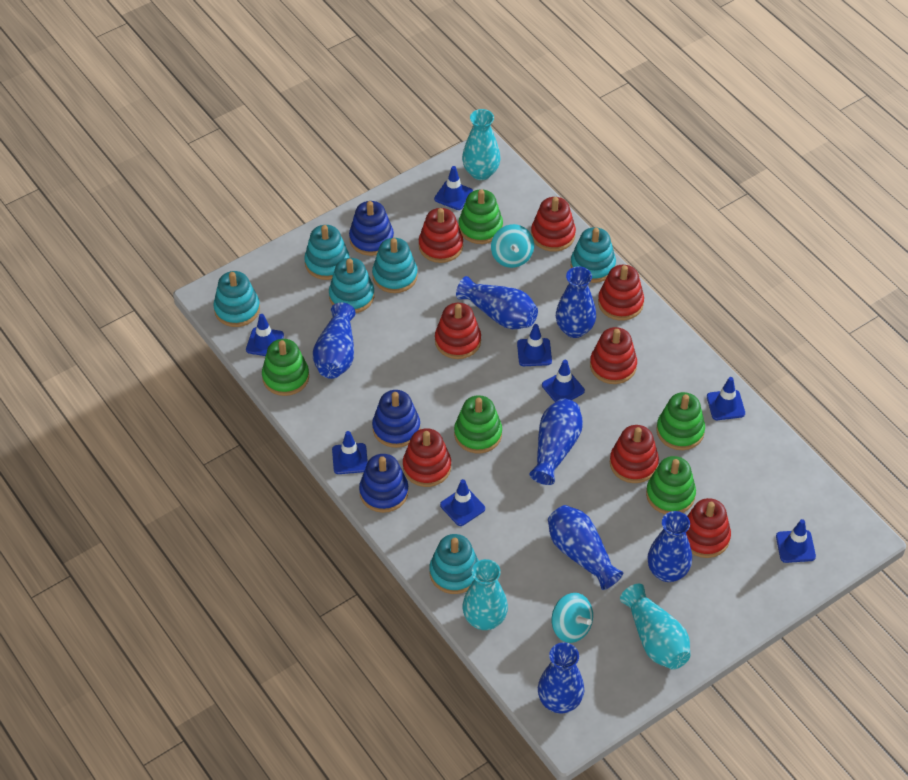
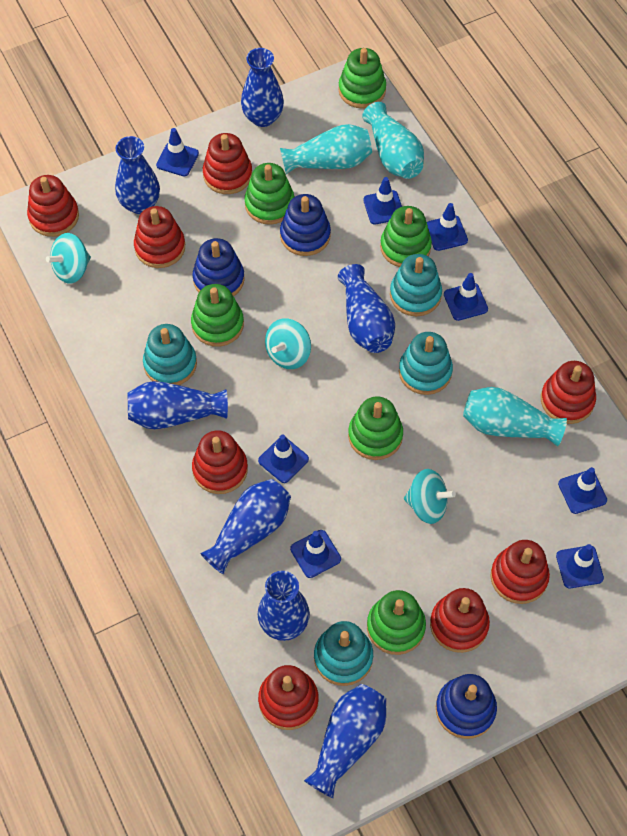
green stacking toy: [262,339,309,396] [454,395,502,453] [459,189,503,244] [646,456,696,514] [657,392,705,450] = 5 -> [191,284,244,347] [245,163,295,225] [338,48,386,109] [348,397,403,460] [367,590,426,655] [380,206,432,267] = 6
turquoise spinning top: [491,224,534,268] [552,593,593,643] = 2 -> [46,233,91,284] [265,318,311,369] [404,469,456,524] = 3
turquoise stacking toy: [213,271,260,327] [304,225,349,280] [329,258,374,313] [372,238,418,293] [429,534,479,594] [571,227,616,283] = 6 -> [143,324,197,385] [314,621,373,686] [390,254,442,316] [399,332,453,395] = 4

